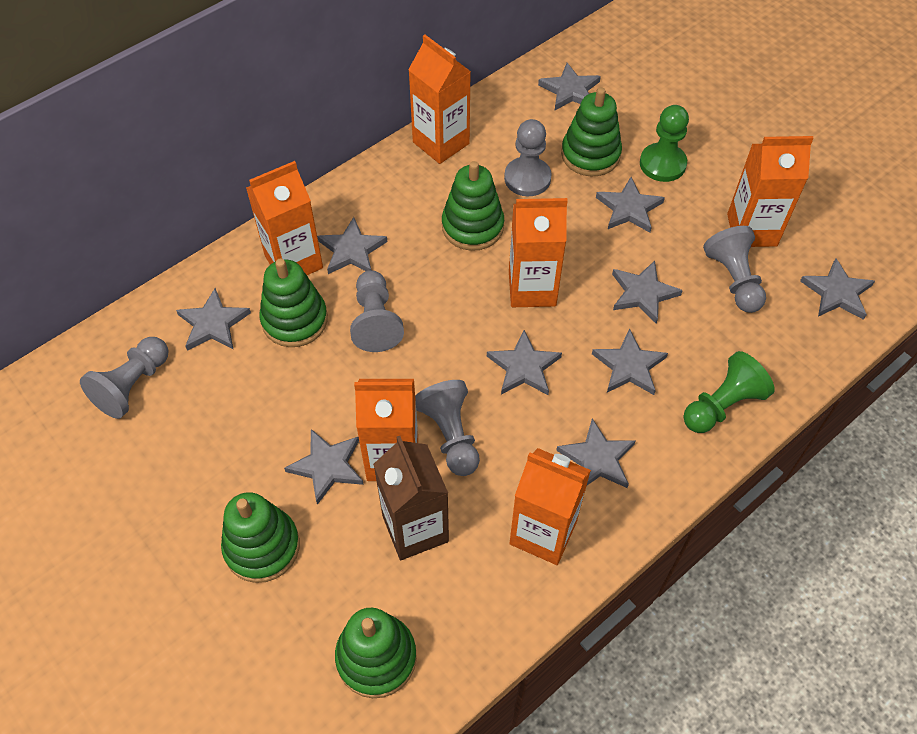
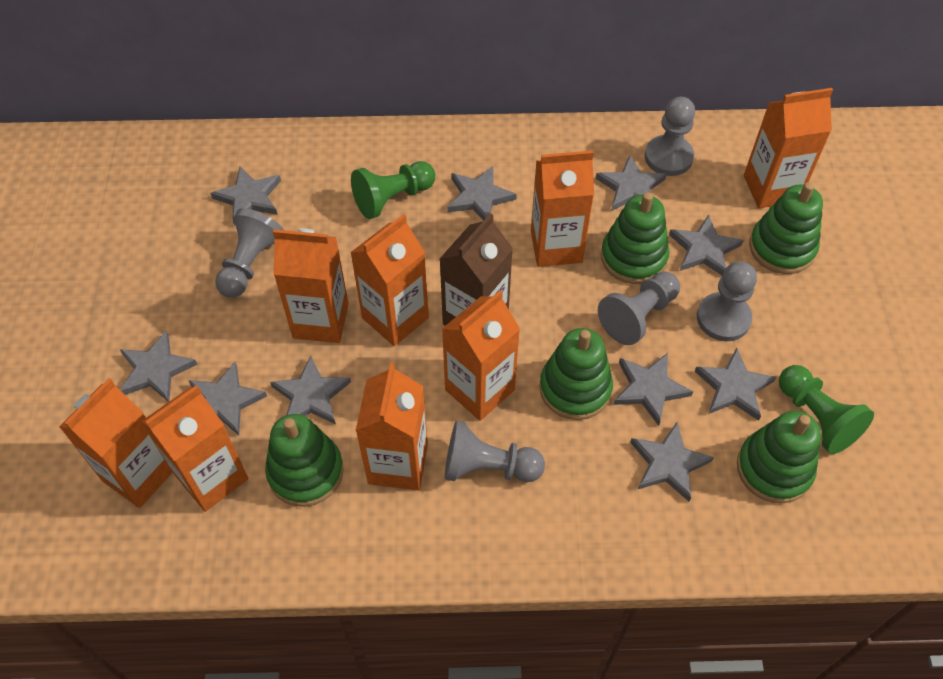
orange carton: [246,161,323,275] [354,379,418,481] [408,35,471,164] [509,198,568,307] [509,448,591,565] [727,136,814,247] = 6 -> [59,378,173,508] [141,385,248,512] [273,229,349,343] [350,214,429,346] [356,363,428,491] [442,291,520,421] [531,150,594,267] [744,88,833,208] = 8

